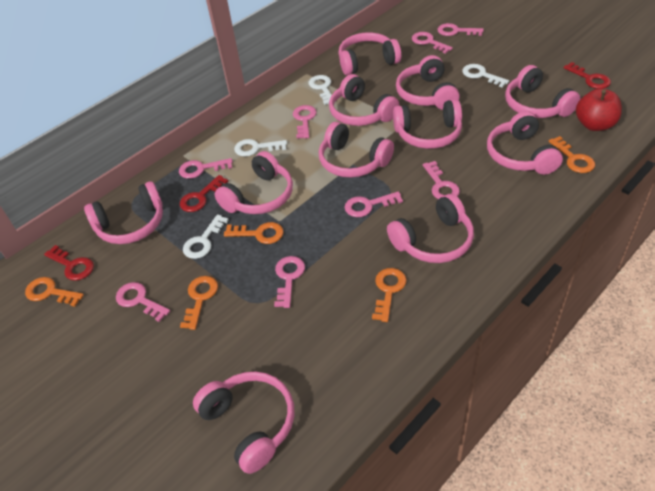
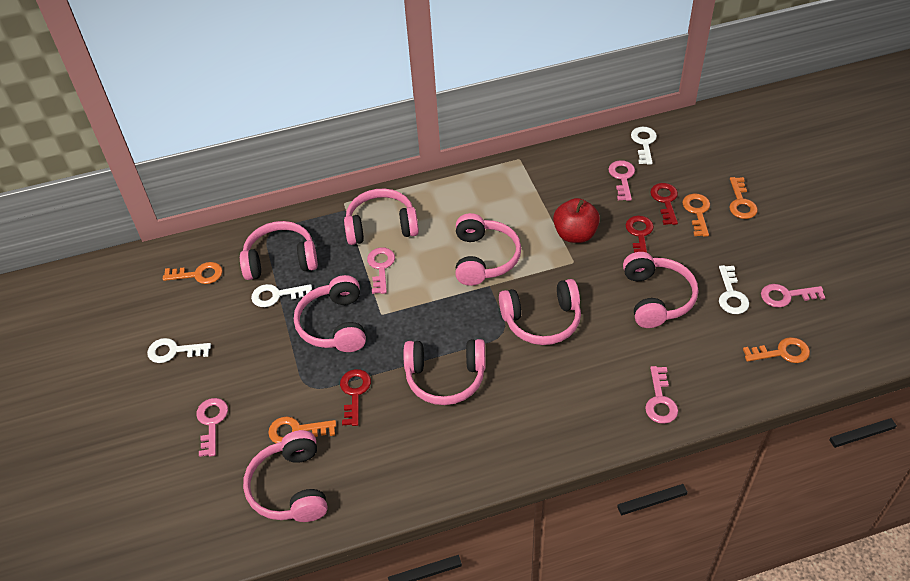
pink headphones: [84,181,163,244] [193,371,294,474] [215,151,293,214] [319,122,394,178] [329,74,399,126] [338,32,401,75] [387,194,474,263] [393,100,462,149] [396,55,460,110] [487,111,563,175] [505,65,580,118] = 11 -> [240,221,318,280] [243,430,328,522] [294,275,366,352] [344,188,419,245] [404,339,486,405] [455,213,521,286] [499,279,581,345] [623,252,698,328] = 8
pink key: [116,282,170,322] [179,158,233,179] [274,256,305,308] [293,105,317,139] [344,191,403,217] [412,32,453,54] [423,161,460,199] [437,23,484,36] = 8 -> [197,398,228,457] [367,247,395,294] [608,160,635,201] [645,366,678,424] [761,284,826,308] = 5

